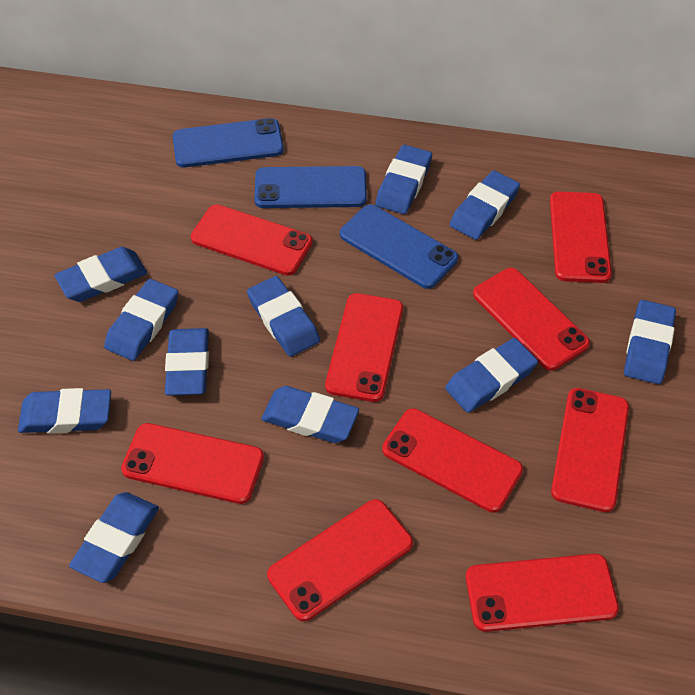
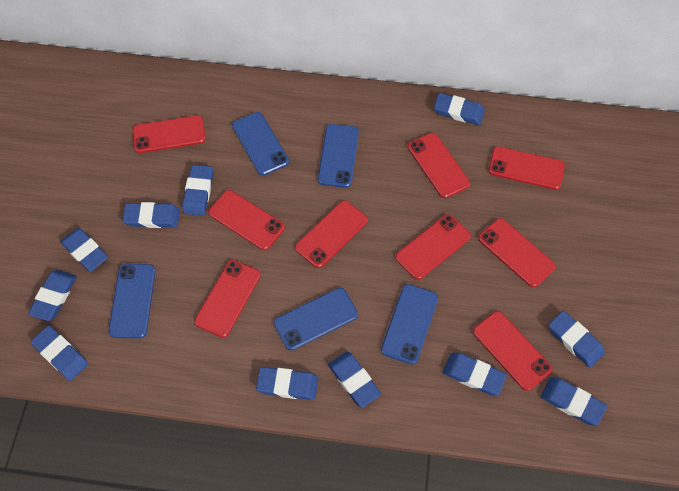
blue phone: [173,118,284,168] [254,166,367,208] [340,204,458,289] = 3 -> [108,264,156,338] [232,112,289,176] [274,288,358,351] [318,124,359,188] [381,284,438,364] = 5

